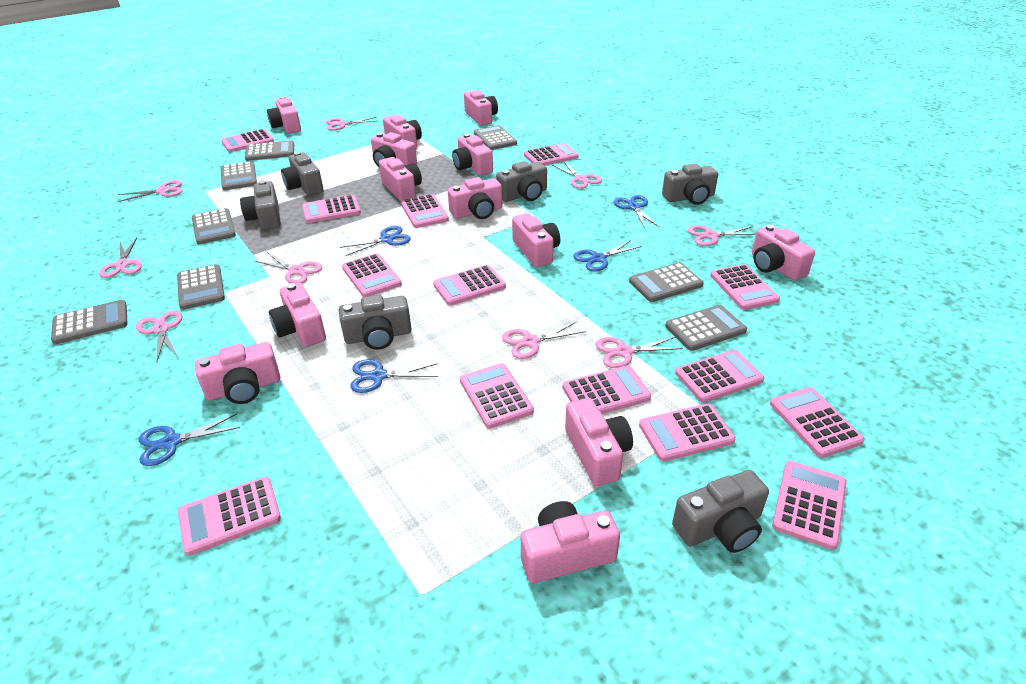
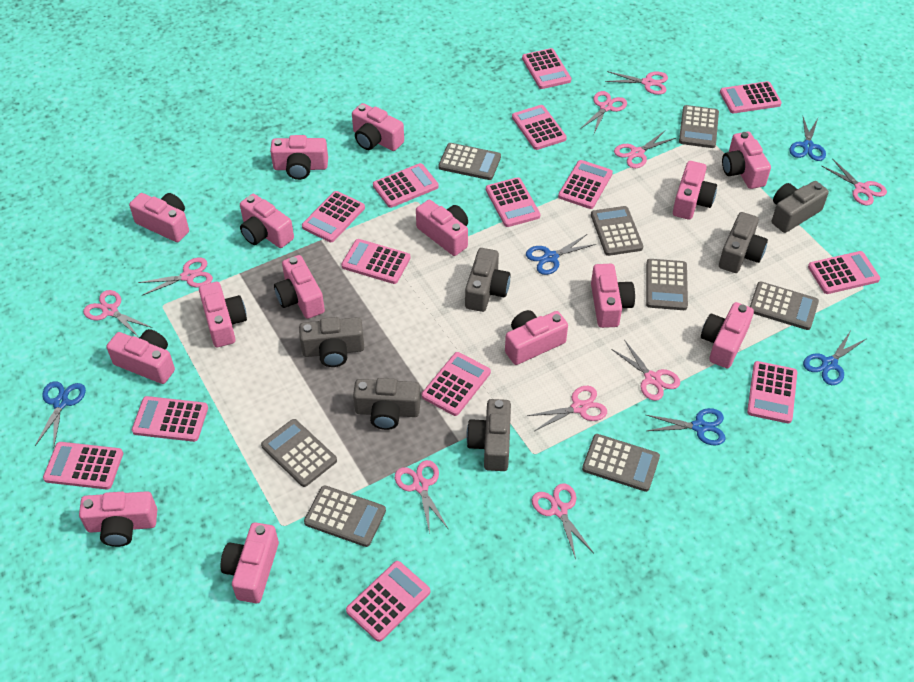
pink camera: [195,342,280,404] [267,96,301,133] [269,283,326,347] [371,132,417,167] [379,157,422,201] [383,115,422,149] [448,177,502,219] [452,134,493,176] [464,90,498,126] [512,213,560,267] [521,501,620,583] [565,398,633,486] [752,225,815,281] = 13 -> [79,491,157,547] [107,329,175,384] [129,193,189,242] [199,282,247,347] [220,522,279,603] [240,194,294,248] [270,135,328,180] [274,255,325,319] [352,103,404,151] [416,200,468,256] [505,310,568,365] [591,264,635,328] [673,161,717,220] [701,302,754,369] [722,132,771,189] = 15
pink scissors: [99,238,142,278] [118,180,182,202] [136,310,182,363] [255,252,322,284] [326,117,377,131] [502,321,586,359] [552,162,602,189] [595,337,683,368] [688,225,756,246] = 9 -> [83,290,152,337] [138,257,213,296] [395,460,449,534] [527,386,607,431] [532,483,594,559] [580,91,627,133] [605,71,668,95] [611,341,680,401] [614,131,676,168] [822,158,887,206] = 10

